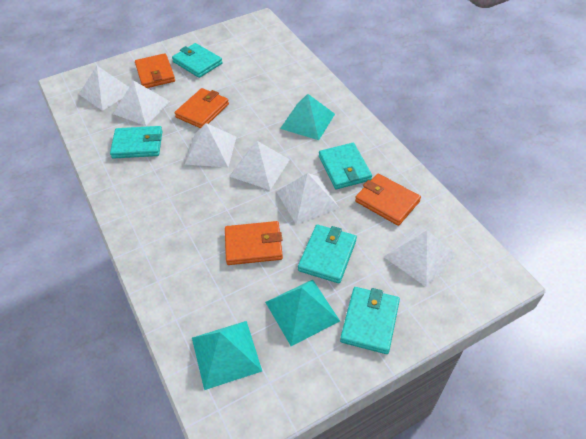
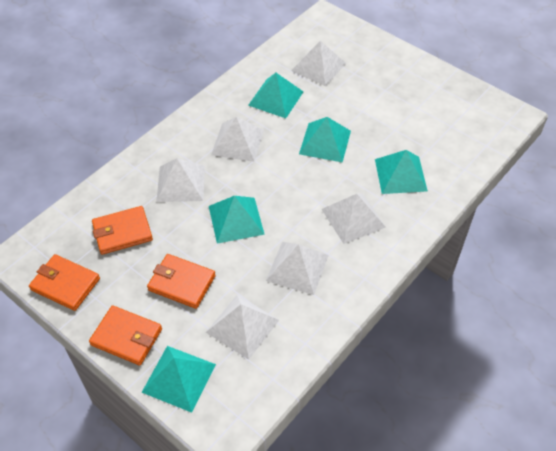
turquoise pyramid: [192,321,262,390] [265,280,340,346] [280,94,335,140] = 3 -> [141,346,216,413] [209,196,265,244] [248,73,303,118] [299,117,351,163] [375,150,428,194] = 5
turquoise wallet: [110,126,162,159] [172,43,223,78] [298,225,357,283] [319,143,372,189] [340,287,400,354] = 5 -> none = 0

